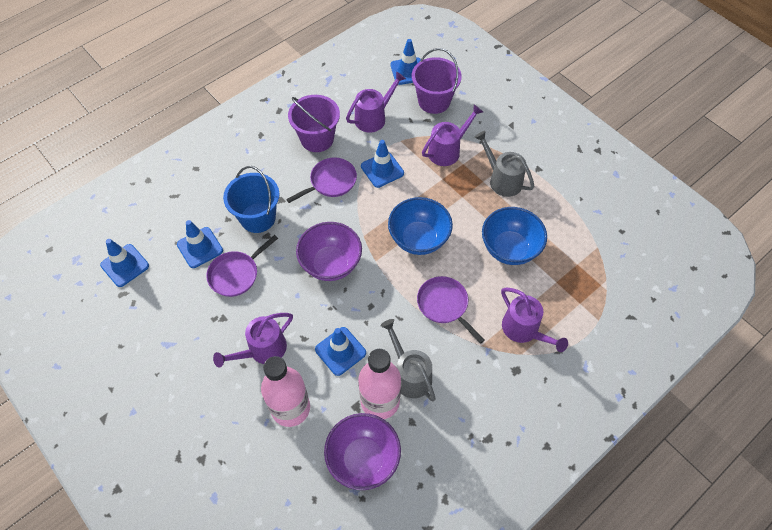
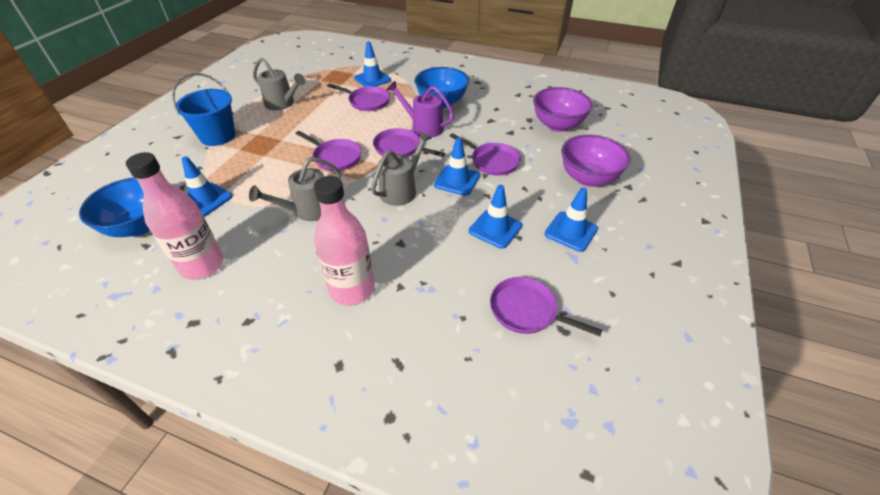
grey watering can: [380,319,436,401] [474,131,534,197] = 2 -> [249,157,341,221] [253,58,305,110] [371,131,432,206] = 3
purple bucket: [288,95,340,152] [412,48,462,114] = 2 -> none = 0
purple pan: [206,235,278,297] [286,158,357,203] [417,276,485,344] = 3 -> [295,131,361,171] [327,83,390,111] [373,128,445,157] [450,133,521,176] [490,277,602,336] = 5
purple watering can: [213,313,293,368] [346,71,406,133] [422,105,483,166] [501,287,568,352] = 4 -> [387,81,455,137] = 1

